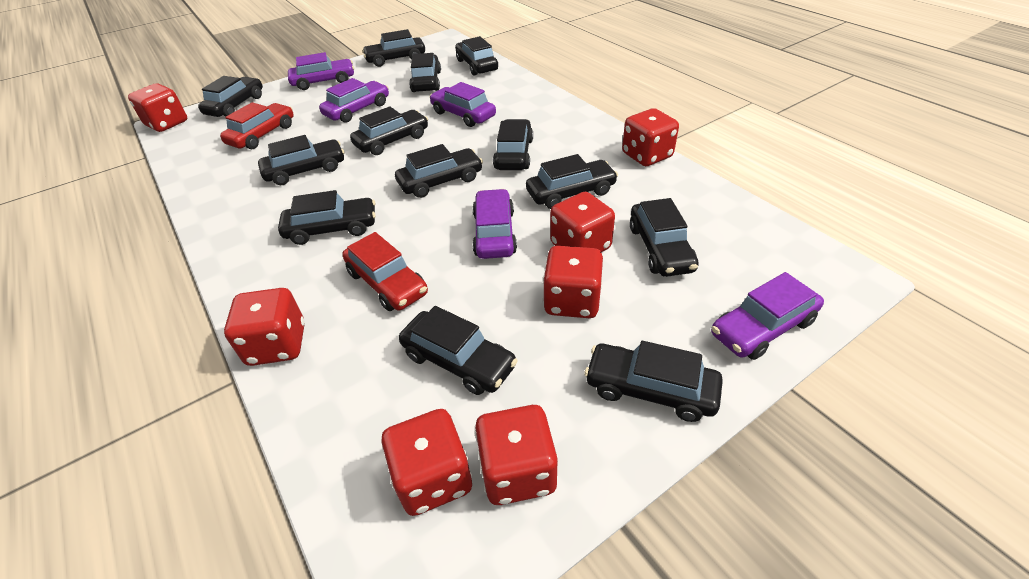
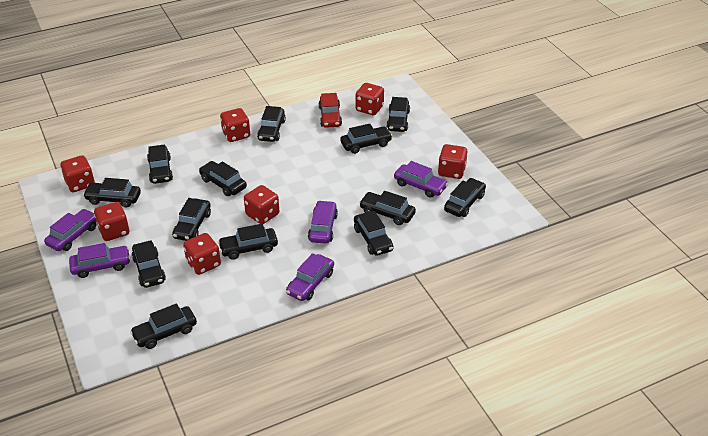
red car: [220,102,294,149] [342,232,428,311] = 2 -> [319,93,342,128] = 1

